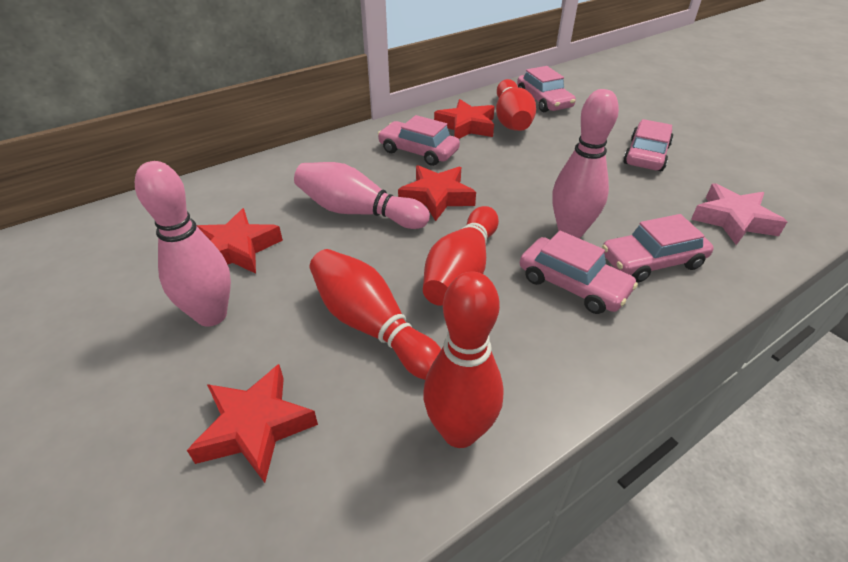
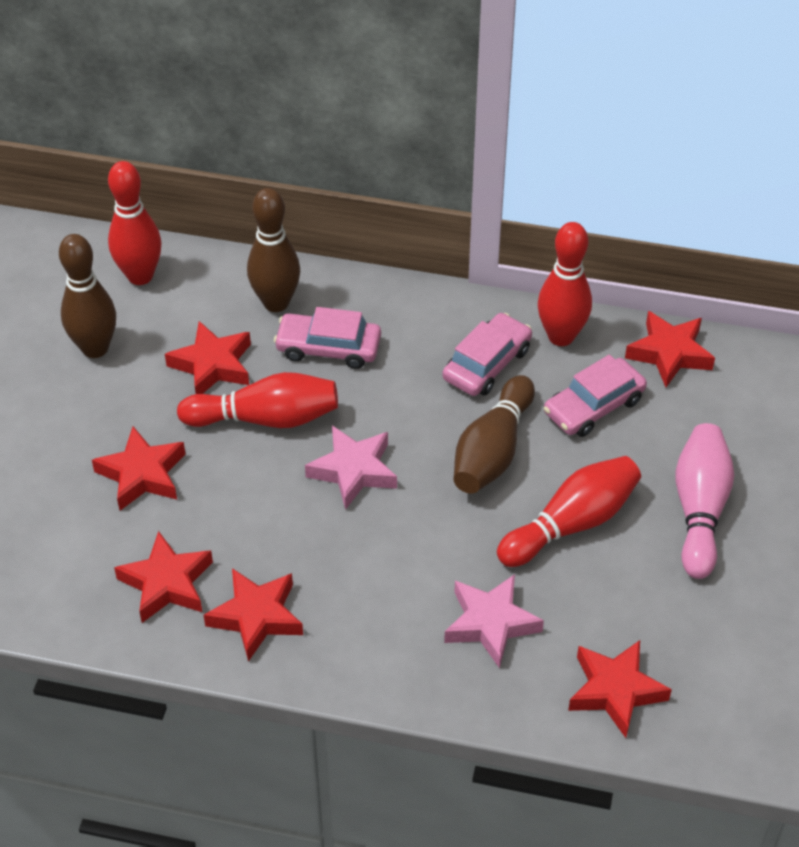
brown bowling pin: none = 0 -> [59,234,116,358] [247,188,300,312] [453,375,535,493] = 3
pink bowling pin: [135,161,231,327] [294,162,430,229] [552,89,619,238] = 3 -> [675,423,734,579] = 1
pink car: [378,115,460,166] [517,66,576,112] [520,231,638,314] [602,214,714,283] [623,119,673,171] = 5 -> [274,307,381,369] [442,313,532,396] [544,355,647,437] = 3
pink star: [691,183,787,245] = 1 -> [305,425,397,510] [444,574,544,669] = 2
red star: [187,364,318,483] [196,208,283,274] [398,165,476,221] [434,99,495,139] = 4 -> [92,426,185,511] [114,531,213,623] [165,321,251,394] [203,568,303,662] [568,640,672,738] [625,311,715,387] = 6

